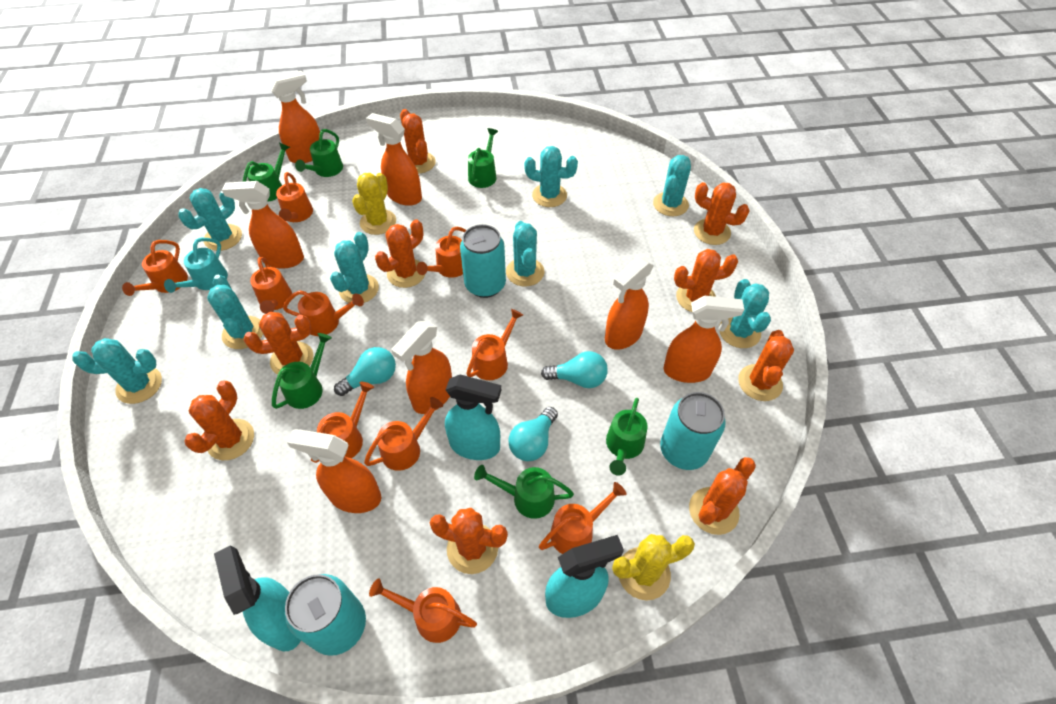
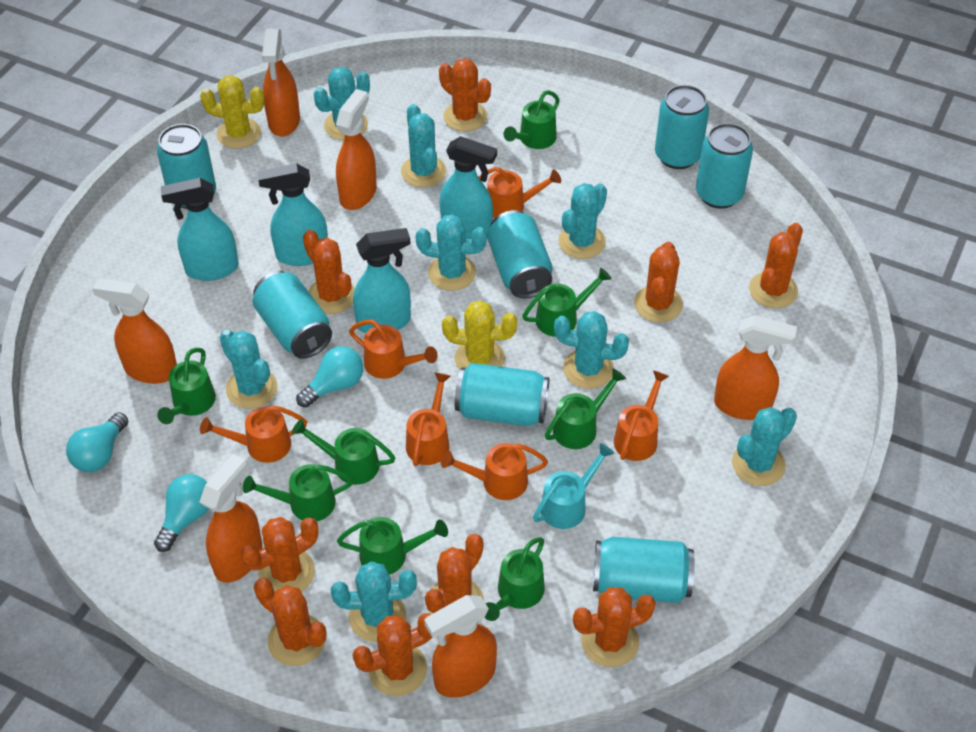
green watering can: [243,143,290,202] [272,333,332,409] [295,129,343,177] [468,128,498,188] [474,465,574,519] [606,398,648,476] = 6 -> [157,348,216,424] [243,464,353,521] [292,419,395,485] [337,517,448,575] [485,537,545,621] [504,90,560,149] [522,268,612,337] [545,368,626,449] = 8
orange spray bottle: [222,181,304,269] [268,71,320,163] [287,429,382,513] [366,113,422,206] [391,321,452,414] [605,257,654,350] [663,296,744,383] = 7 -> [92,278,177,384] [200,454,262,583] [262,29,300,137] [336,89,377,210] [425,595,497,698] [714,315,797,420] = 6
orange watering can: [122,240,188,296] [250,257,292,314] [276,172,313,222] [283,290,364,336] [311,382,374,463] [364,397,443,471] [369,578,477,643] [416,227,466,278] [466,309,523,380] [539,482,626,554] = 10 -> [200,405,307,463] [349,320,438,379] [406,372,450,466] [441,443,548,500] [479,167,561,218] [614,370,669,461] = 6
turquoise can: [285,574,366,656] [460,224,506,298] [660,392,726,470] = 3 -> [157,124,216,209] [253,271,332,359] [455,363,549,426] [487,210,552,299] [593,537,695,603] [655,85,709,169] [696,123,753,209] = 7
turquoise spray bottle: [214,546,301,651] [445,374,501,460] [545,535,624,618] = 3 -> [161,178,239,281] [258,163,328,266] [353,228,411,334] [439,136,497,239] = 4

